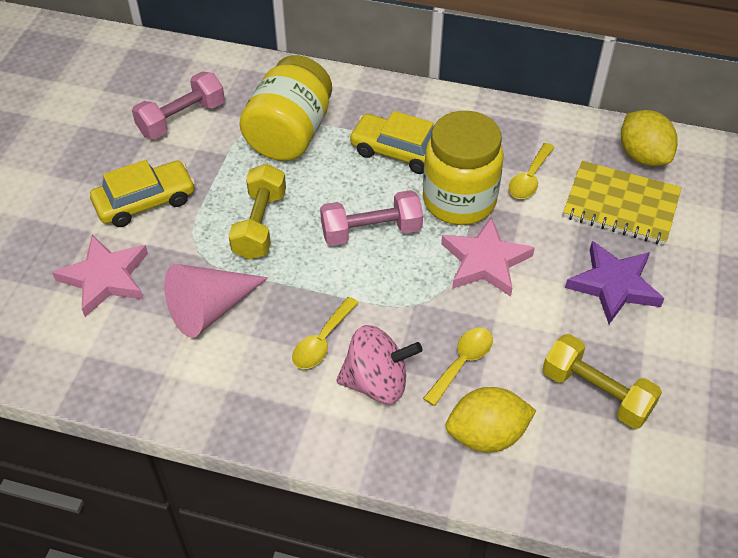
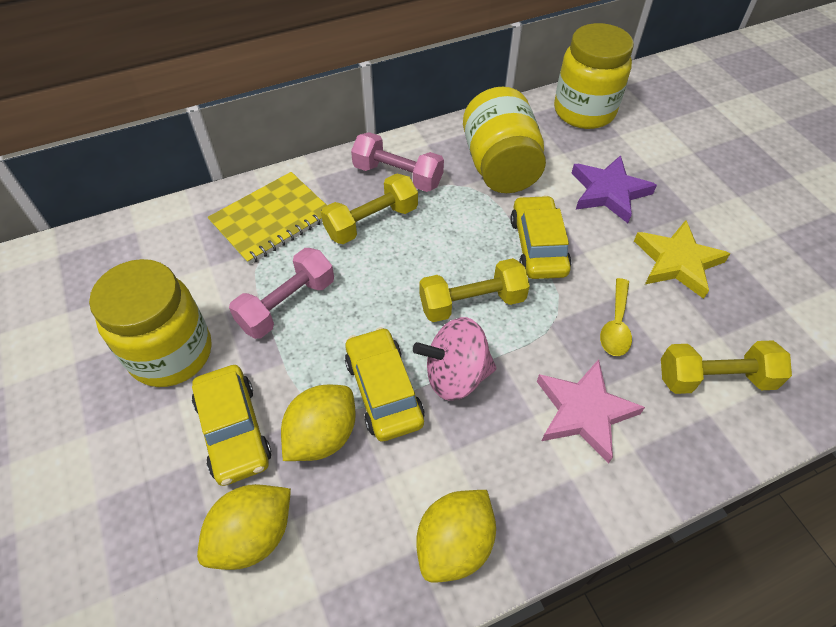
pink cone: [164,264,268,338] = 1 -> none = 0
pink star: [52,235,148,317] [441,217,535,297] = 2 -> [537,359,645,464] = 1
yellow car: [90,160,195,227] [349,111,434,174] = 2 -> [192,365,272,486] [345,327,425,442] [510,195,571,279] = 3
yellow dumbbell: [228,164,286,260] [543,334,662,429] = 2 -> [321,173,418,244] [419,258,530,322] [661,340,792,394] = 3
yellow jar: [239,55,332,161] [423,111,504,225] = 2 -> [89,259,212,387] [463,86,546,193] [554,23,634,129] = 3
yellow lemon: [446,387,536,453] [621,110,678,166] = 2 -> [197,484,291,570] [281,385,356,461] [416,490,496,583] = 3
yellow spoon: [292,297,359,369] [423,328,493,406] [509,143,555,199] = 3 -> [600,278,632,356] = 1
yellow star: none = 0 -> [634,220,730,299] = 1

